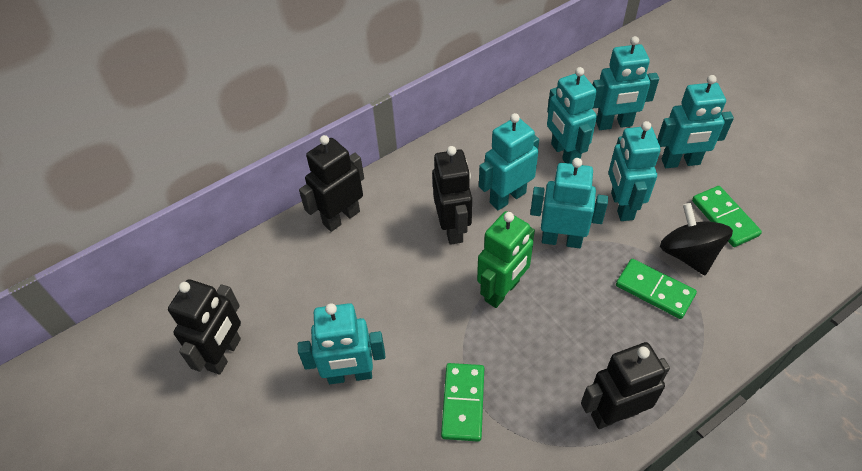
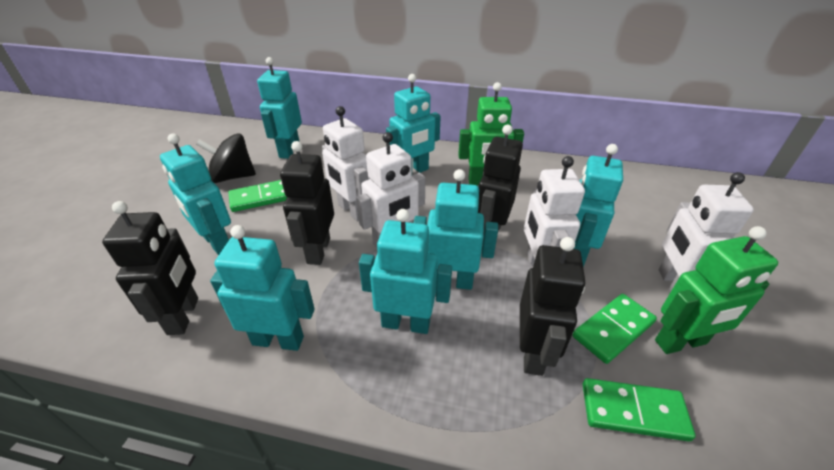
green robot: [477,211,535,308] = 1 -> [458,82,524,185] [655,226,778,354] = 2
white robot: none = 0 -> [322,106,370,221] [356,132,425,248] [524,156,585,264] [658,172,754,292] = 4

